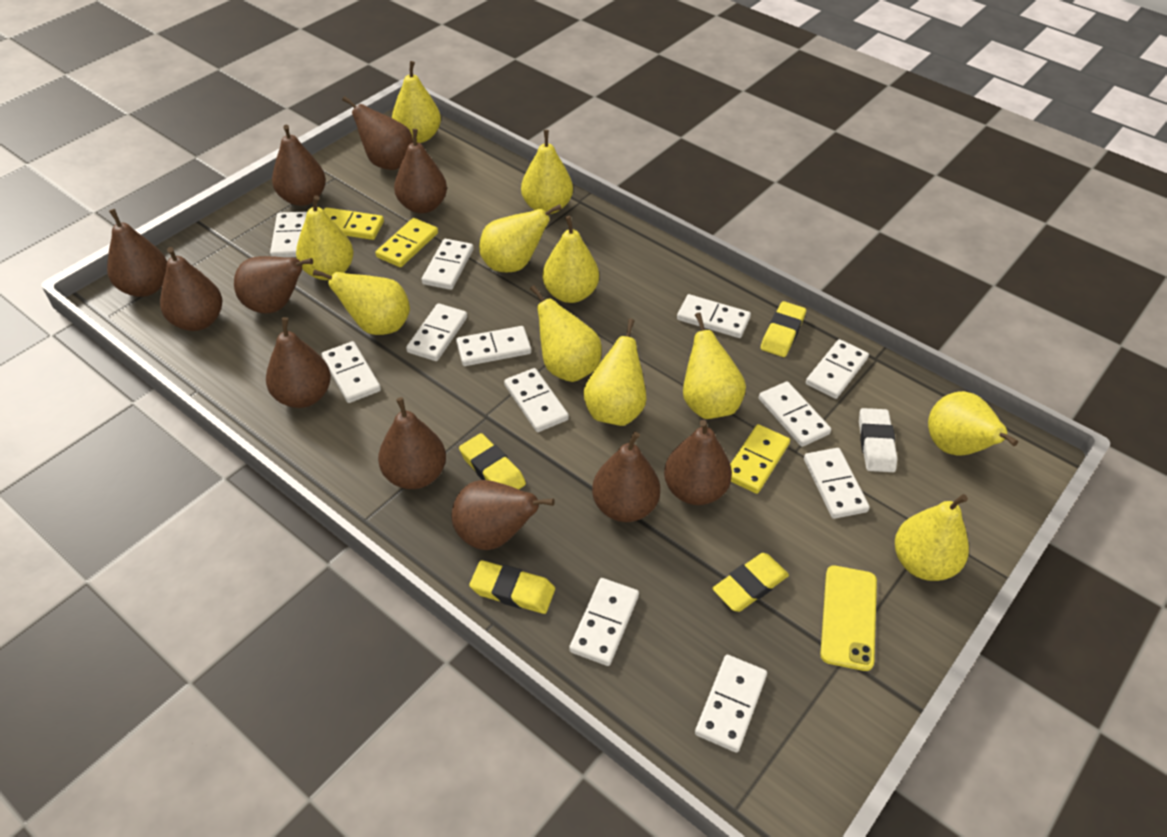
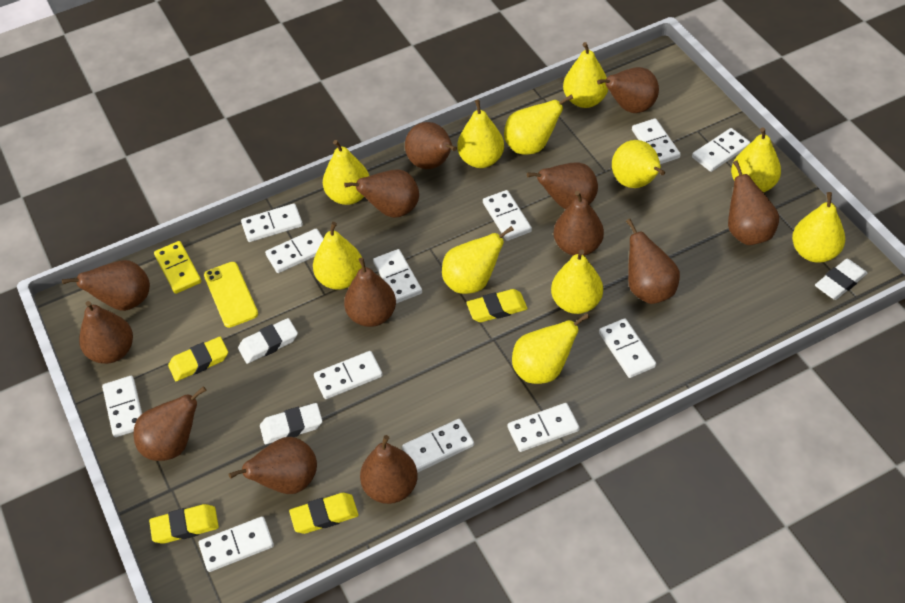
brown pear: [107,209,167,297] [160,247,222,331] [234,256,313,313] [266,317,331,408] [272,125,326,206] [342,96,413,170] [378,397,446,489] [394,129,447,214] [451,480,555,550] [592,432,660,522] [664,420,732,505] = 11 -> [62,260,150,311] [79,301,133,364] [134,386,207,461] [228,437,317,494] [344,169,419,218] [344,258,396,327] [360,435,418,504] [405,122,457,169] [527,162,598,209] [553,191,604,256] [597,67,659,113] [626,219,680,304] [728,161,779,245] = 13
white eraser: [859,408,897,472] = 1 -> [238,318,298,364] [260,403,322,444] [815,259,867,300] = 3
yellow domino: [324,207,384,240] [375,218,438,267] [730,424,790,494] = 3 -> [154,241,201,294] = 1

